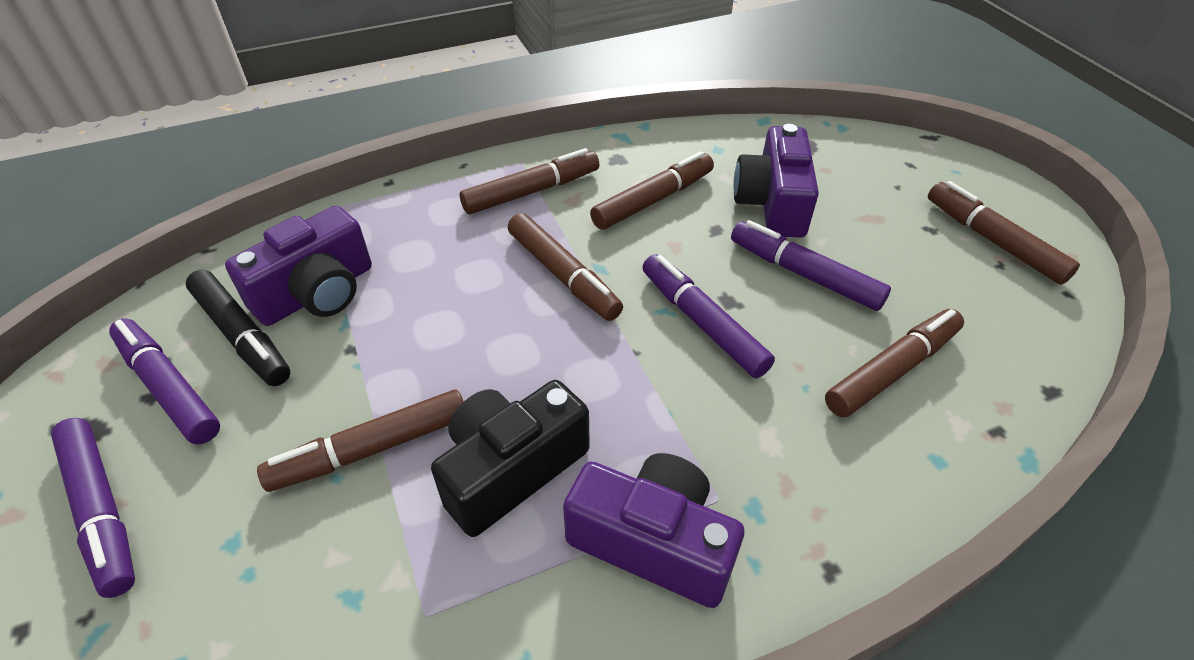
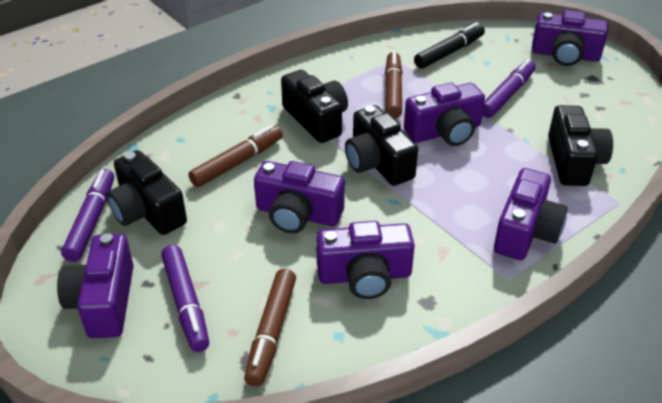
black camera: [431,380,590,537] = 1 -> [107,150,187,235] [281,70,348,143] [345,105,418,186] [548,105,613,186] = 4
brown marker: [257,389,464,492] [460,148,599,214] [508,213,623,321] [590,151,714,230] [825,309,964,418] [928,181,1080,285] = 6 -> [188,125,283,187] [244,269,296,387] [385,51,403,119] = 3
purple camera: [225,206,372,326] [563,453,744,608] [733,124,819,238] = 3 -> [57,233,134,338] [254,161,345,233] [316,221,415,299] [404,82,485,146] [494,168,568,260] [532,10,608,66] = 6
purple marker: [51,418,135,598] [109,318,220,445] [642,254,775,378] [731,220,891,311] = 4 -> [61,169,114,262] [161,245,209,352] [482,59,536,118] = 3

